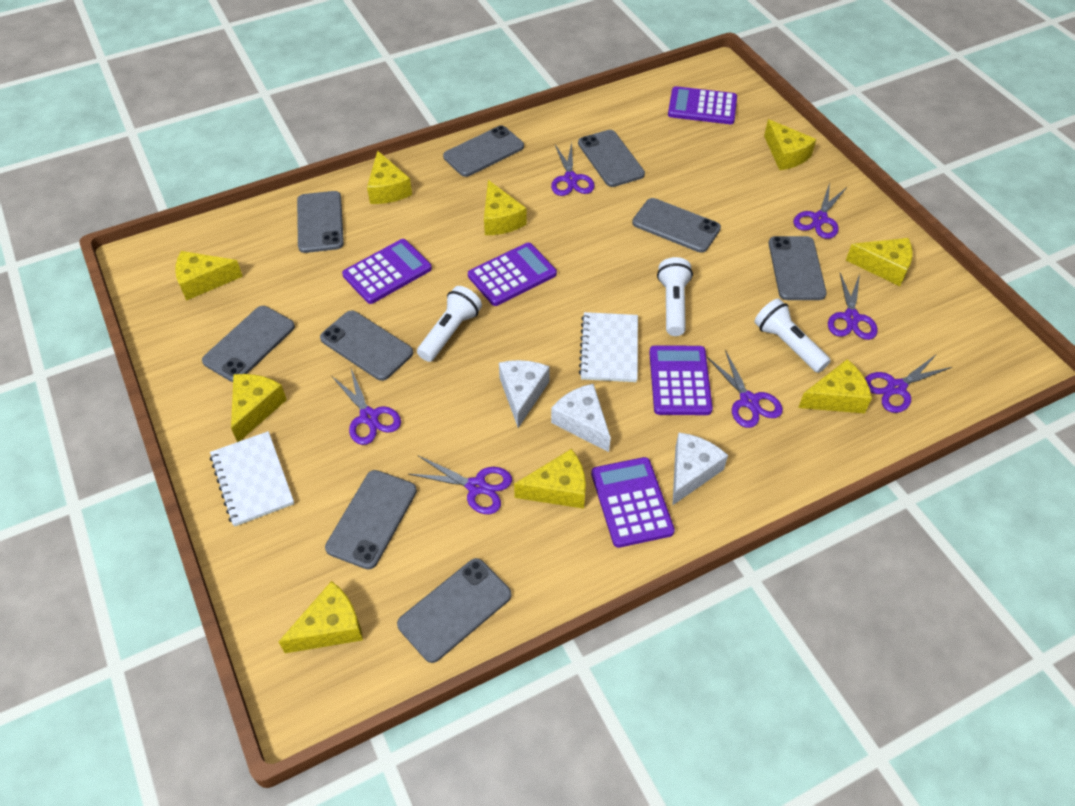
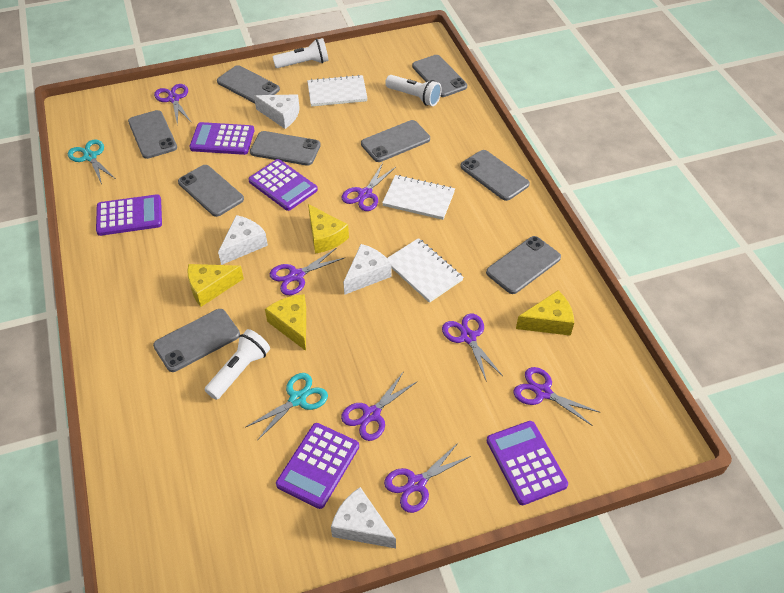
turquoise scissors: none = 0 -> [68,139,116,185] [246,373,328,441] = 2
white cheese: [499,360,550,428] [551,384,611,452] [672,433,728,506] = 3 -> [218,215,268,265] [254,94,300,129] [331,487,396,548] [343,244,391,295] = 4
white notebook: [210,431,294,526] [579,312,638,382] = 2 -> [307,75,368,107] [382,175,455,220] [387,238,464,303] = 3
yellow cheese: [175,251,243,301] [231,374,287,442] [278,581,363,653] [367,151,412,204] [484,180,527,235] [514,449,586,509] [764,119,816,170] [798,359,872,413] [846,238,913,286] = 9 -> [187,264,244,307] [265,294,306,351] [308,204,349,254] [516,290,574,336] = 4

